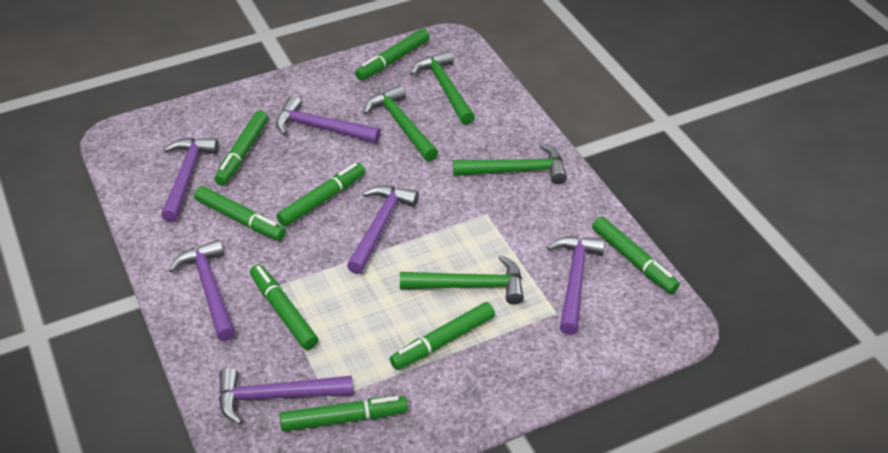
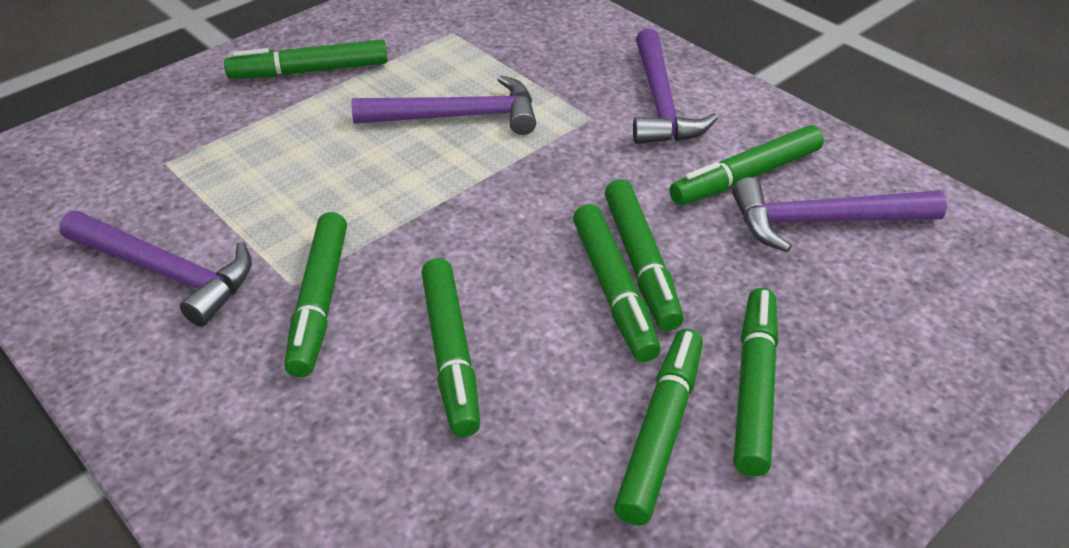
green hammer: [363,85,438,162] [400,255,524,305] [410,51,475,125] [453,143,567,184] = 4 -> none = 0
purple hammer: [161,137,219,222] [169,239,236,341] [219,368,353,424] [276,96,381,143] [347,185,419,274] [547,236,605,335] = 6 -> [59,211,252,327] [352,75,536,135] [633,29,718,144] [732,177,947,252] = 4

